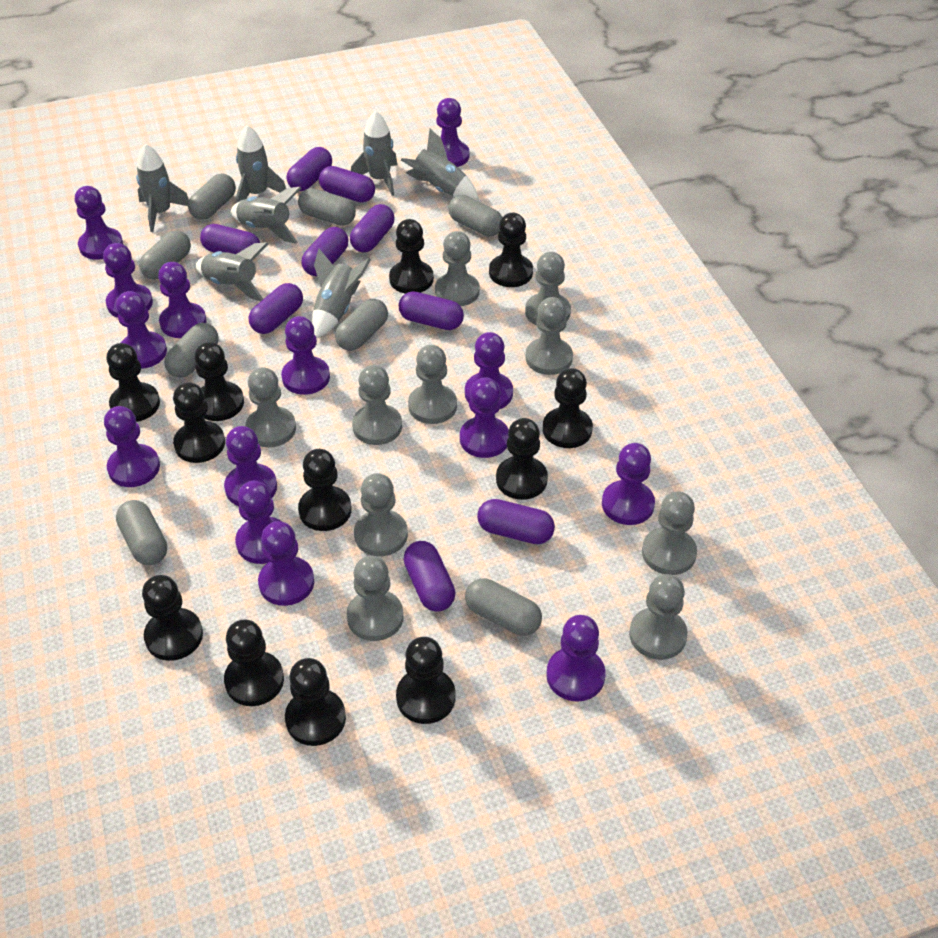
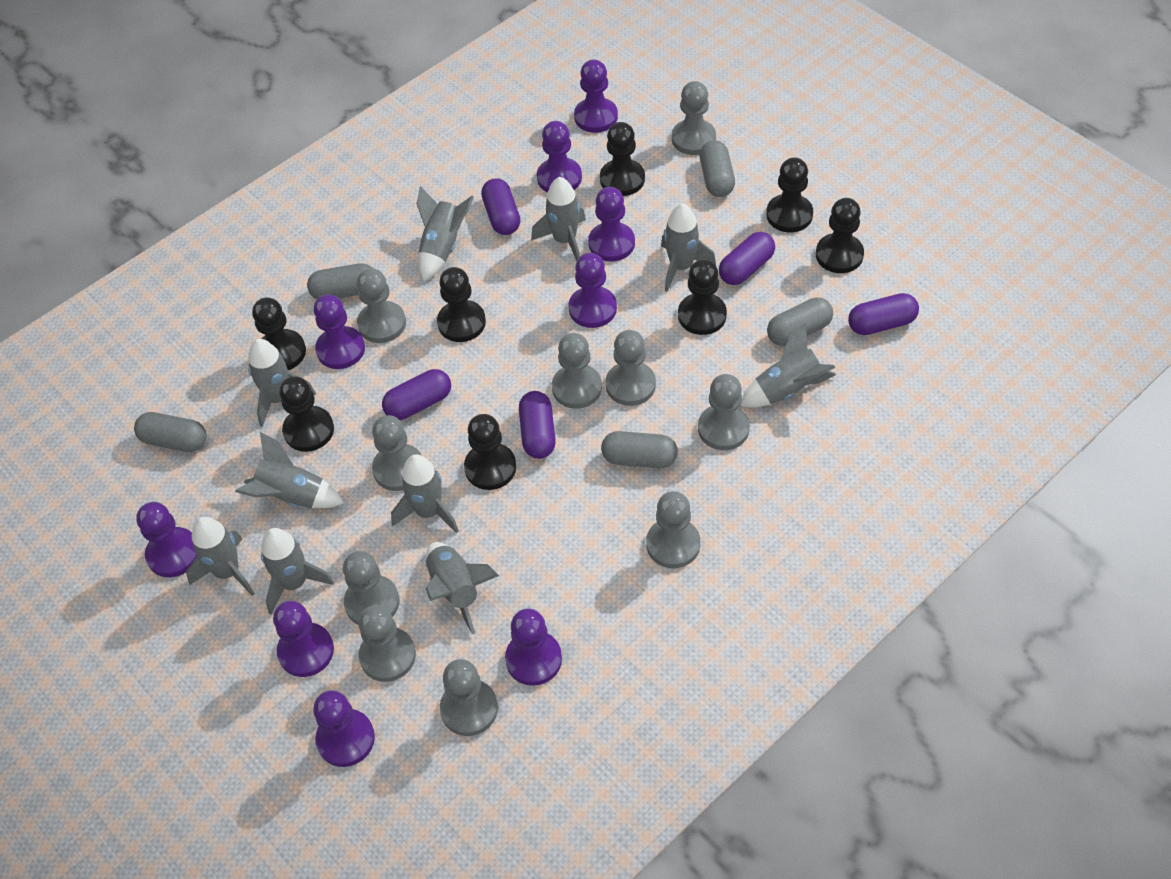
black pawn: [106,343,160,422] [142,575,203,661] [173,382,225,463] [194,342,244,421] [224,619,284,706] [285,658,346,746] [298,449,352,531] [389,219,434,294] [396,637,455,724] [489,213,533,287] [496,418,548,500] [543,368,593,448] = 12 -> [252,297,306,370] [279,376,334,452] [437,267,486,342] [464,414,516,490] [600,122,645,196] [678,259,727,335] [766,157,813,232] [816,198,864,273] = 8
grey capsule: [116,500,167,565] [139,230,191,280] [164,323,219,378] [188,173,236,220] [298,188,356,226] [335,299,388,351] [448,195,502,236] [465,578,542,636] = 8 -> [134,412,206,452] [307,263,372,299] [601,431,678,468] [700,140,735,197] [767,297,833,346] = 5
grey rocket: [136,144,189,232] [196,242,268,301] [231,187,301,244] [236,125,286,203] [312,249,371,338] [351,111,397,196] [401,129,478,199] = 7 -> [186,517,255,596] [235,432,344,508] [248,339,316,427] [261,528,334,615] [391,454,459,533] [416,186,474,281] [426,542,499,634] [531,177,586,261] [661,203,716,292] [740,322,836,407] = 10
purple capsule: [200,224,260,257] [249,283,303,334] [287,147,332,191] [301,227,349,276] [319,166,375,203] [350,204,394,253] [399,291,464,330] [403,541,455,612] [477,499,555,544] = 9 -> [382,369,451,420] [481,178,520,235] [519,391,556,459] [719,232,775,285] [848,293,919,335] = 5
purple pawn: [75,186,123,260] [103,243,153,318] [104,406,160,487] [116,291,167,369] [158,262,206,338] [224,426,277,506] [235,481,282,564] [258,521,314,606] [281,316,330,395] [436,98,470,167] [460,377,509,458] [465,332,513,409] [546,615,606,702] [602,443,655,525] = 14 -> [136,502,197,577] [273,601,334,677] [313,690,375,767] [314,294,365,369] [505,608,562,686] [537,121,582,192] [568,253,617,328] [574,59,618,133] [588,187,635,261] = 9

